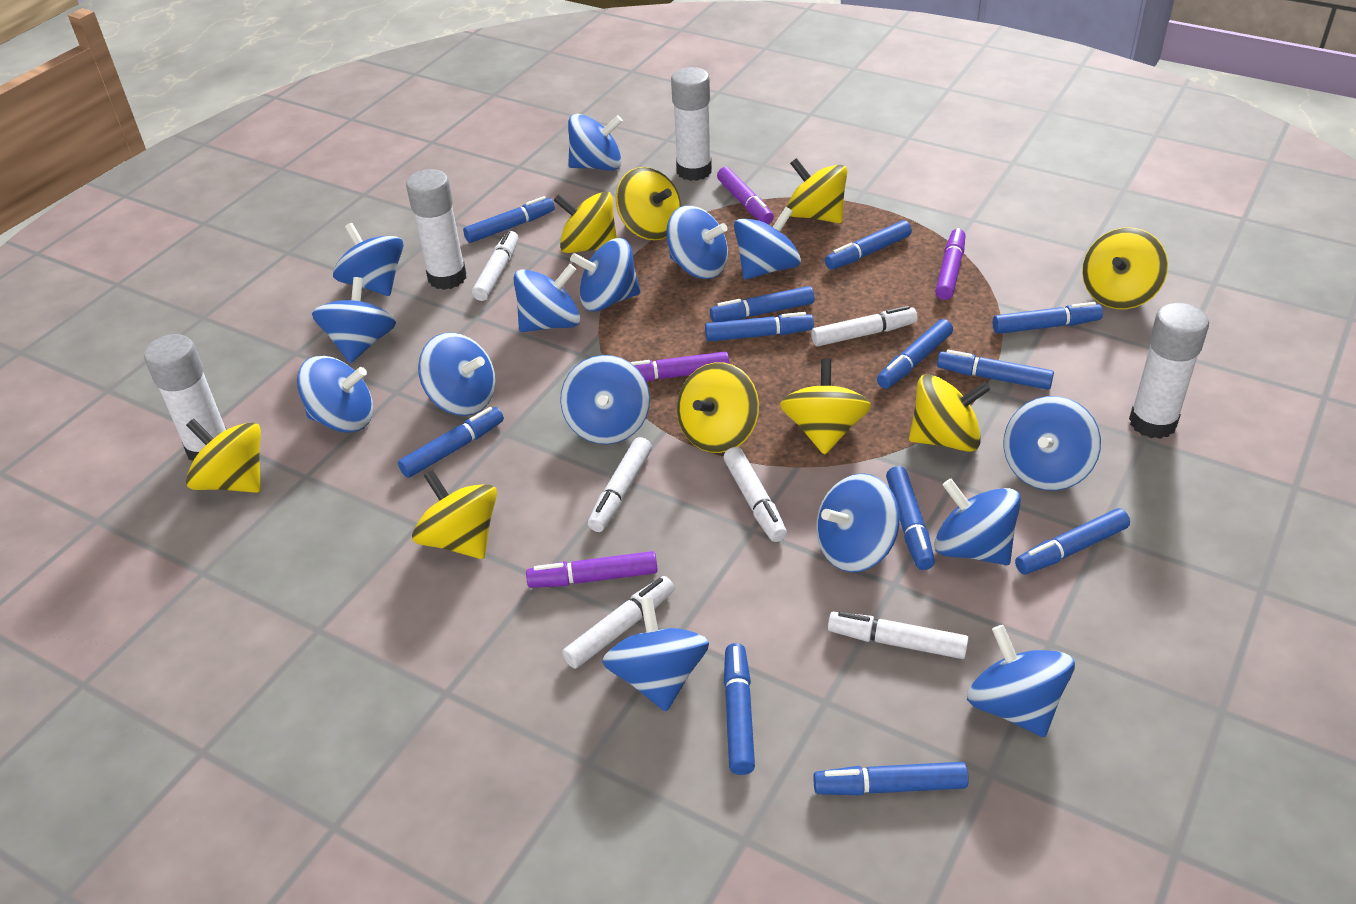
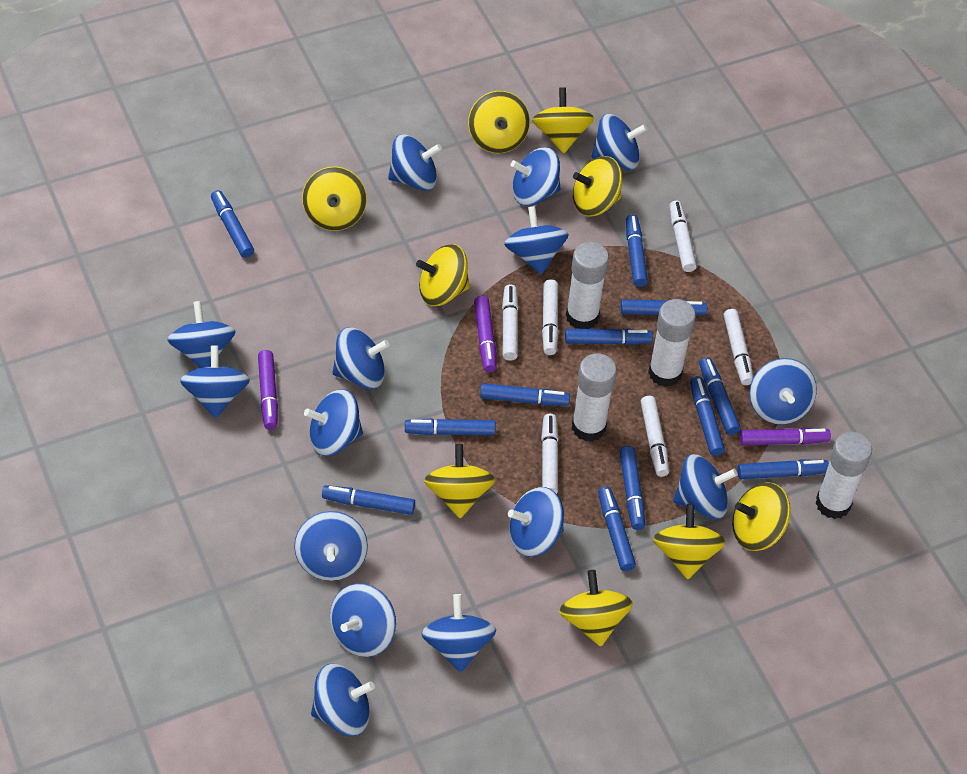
purple marker: [526,551,658,588] [630,352,730,381] [717,167,774,224] [935,228,965,300] = 4 -> [258,350,278,430] [474,296,497,372] [740,428,831,445] = 3

